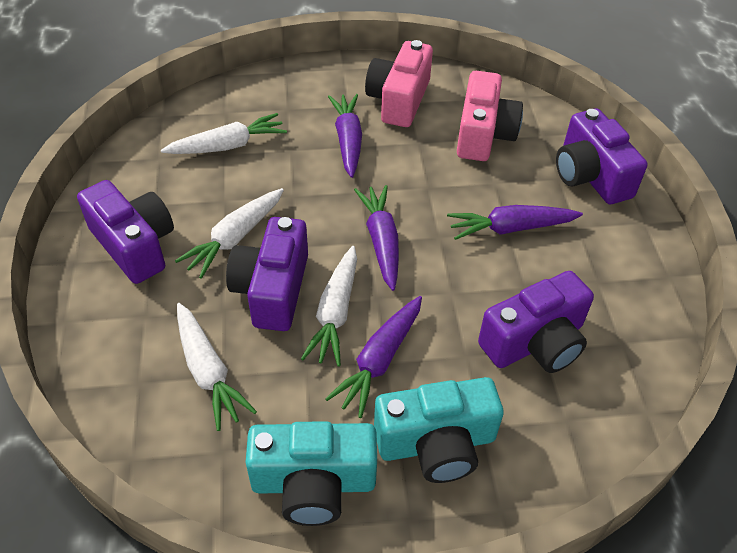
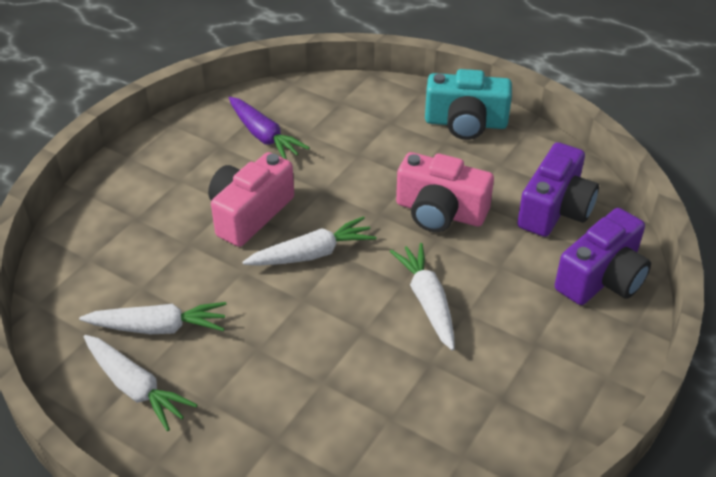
purple camera: [77,180,174,284] [226,217,308,331] [478,271,594,373] [556,109,648,204] = 4 -> [517,142,599,237] [555,208,651,305] = 2
purple carrot: [325,296,422,418] [328,94,362,178] [354,185,399,291] [447,205,583,240] = 4 -> [229,97,310,160] = 1
turquoise camera: [246,421,377,526] [374,377,504,483] = 2 -> [425,69,512,140] = 1

